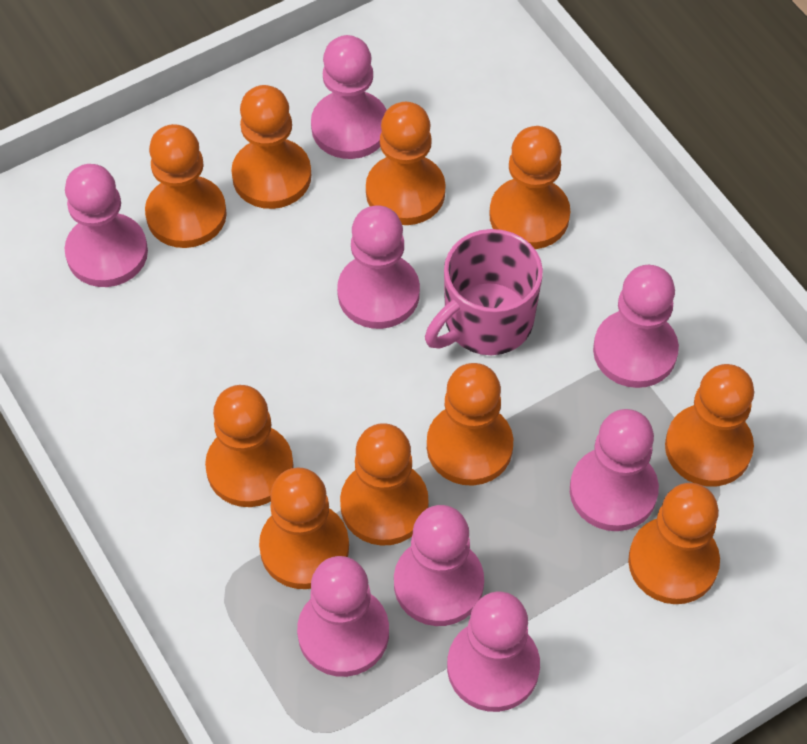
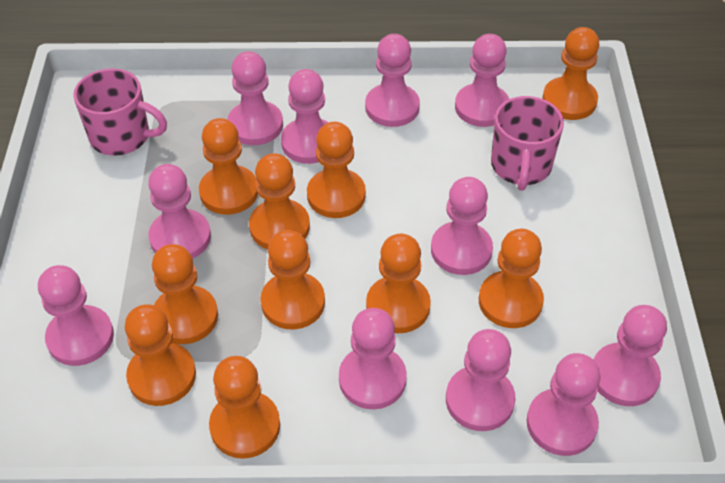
pink mug: [425,229,543,355] = 1 -> [73,68,167,156] [491,96,564,191] = 2
pink pawn: [65,164,148,287] [297,556,389,677] [311,35,387,159] [337,206,420,329] [394,505,484,626] [447,592,540,712] [570,409,659,531] [593,265,679,388] = 8 -> [38,265,114,366] [148,164,211,258] [227,51,283,145] [281,69,329,164] [339,308,407,409] [365,34,420,127] [431,177,493,275] [446,329,515,431] [455,34,509,127] [527,353,600,456] [593,305,667,406] = 11

